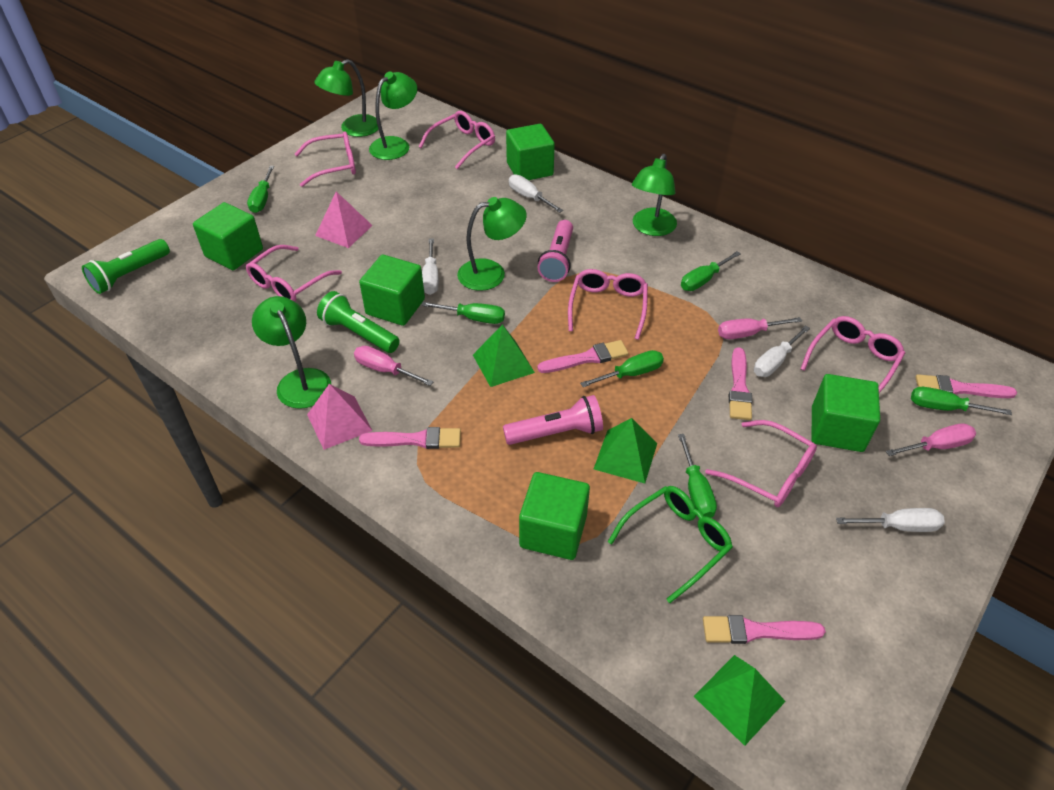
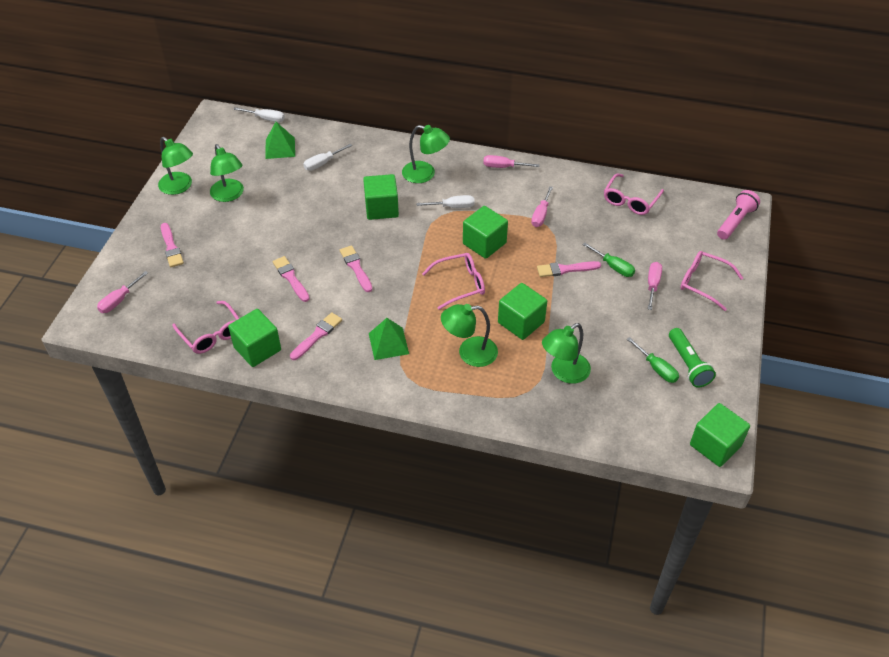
green flashlight: [82,239,170,294] [317,291,400,353] = 2 -> [669,328,716,387] = 1
green glasses: [608,486,733,603] = 1 -> none = 0
green pyramid: [473,324,535,387] [594,418,657,483] [694,655,786,746] = 3 -> [266,122,295,159] [369,318,409,360] = 2
green screwdriver: [247,166,274,213] [421,302,505,324] [580,350,664,387] [678,434,717,518] [681,251,741,291] [911,387,1012,415] = 6 -> [583,243,635,277] [627,337,679,383] = 2
pink flashlight: [503,395,603,445] [537,220,573,282] = 2 -> [717,190,760,240] = 1
pink glasses: [246,245,342,302] [295,131,356,187] [419,111,495,169] [568,269,648,340] [705,420,817,507] [801,316,905,393] = 6 -> [172,301,240,354] [422,253,485,310] [604,174,664,215] [680,251,743,311] = 4
pink pyramid: [307,384,373,450] [315,192,373,248] = 2 -> none = 0
pink screwdriver: [354,346,433,386] [718,317,802,339] [886,423,976,456] = 3 -> [97,271,148,313] [483,155,539,168] [531,186,553,227] [648,262,662,310] = 4
white screwdriver: [422,238,439,295] [509,174,563,213] [754,325,810,377] [836,508,945,532] = 4 -> [234,107,285,122] [303,144,352,171] [416,195,475,208] = 3

